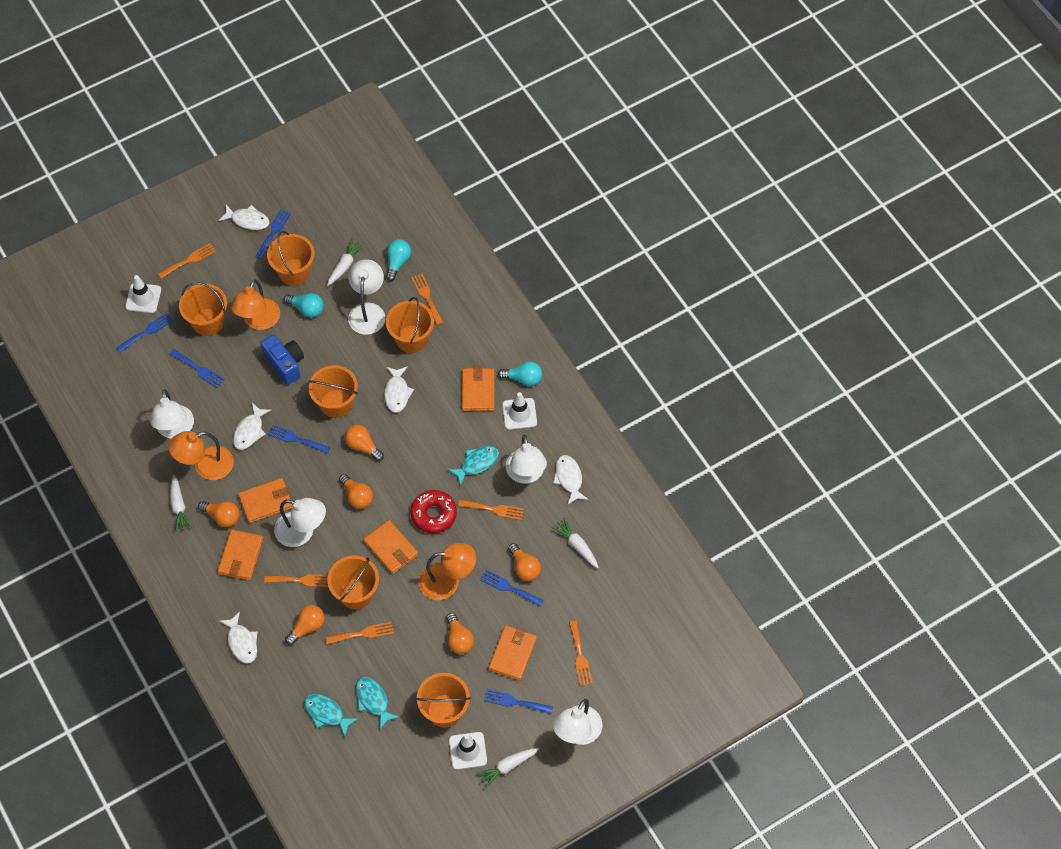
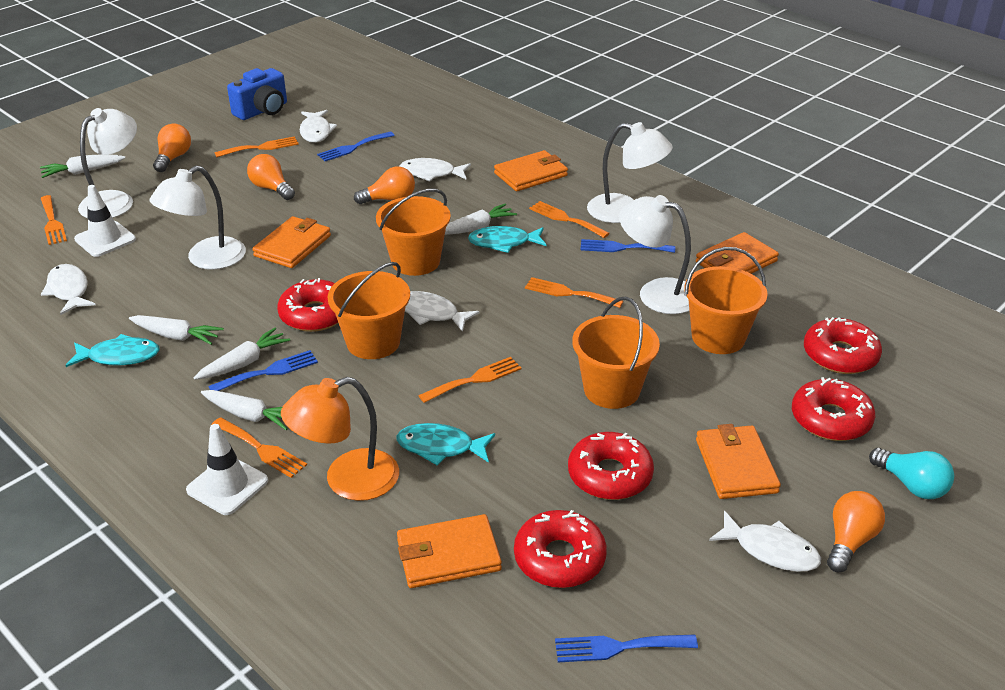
blue fork: [116,312,174,352] [170,349,224,388] [255,209,291,259] [268,425,330,453] [480,570,544,606] [484,689,553,714] = 6 -> [208,350,318,391] [317,131,395,161] [555,634,698,663] [580,239,675,253] = 4
orange bucket: [179,282,227,336] [267,231,315,286] [308,365,358,418] [327,555,379,610] [386,297,434,353] [416,673,471,728] = 6 -> [328,262,410,359] [376,189,451,276] [572,297,660,409] [684,247,768,354] = 4
orange lamp: [169,431,234,480] [231,279,280,330] [419,543,476,600] = 3 -> [281,377,399,501] = 1
orange light bulb: [198,501,240,527] [285,605,325,645] [339,474,373,509] [345,425,384,461] [446,613,474,654] [508,543,541,581] = 6 -> [153,124,191,172] [247,154,295,200] [354,166,415,204] [827,491,885,572] = 4
red donut: [410,490,457,533] = 1 -> [277,278,338,332] [514,510,607,588] [568,432,654,500] [792,377,875,441] [804,317,882,374] = 5
turquoise light bulb: [284,293,324,317] [386,239,411,281] [498,362,542,386] = 3 -> [869,448,954,499] = 1
white carrot: [170,475,192,532] [327,239,365,286] [477,748,539,788] [552,518,599,568] = 4 -> [40,154,125,178] [129,315,224,345] [194,328,290,380] [201,390,287,430] [445,204,517,235] = 5
white lamp: [150,389,194,439] [274,498,326,547] [348,259,385,335] [506,435,547,484] [553,699,603,745] = 5 -> [78,108,137,218] [150,166,246,270] [587,122,673,223] [619,195,691,314] = 4
white traffic cone: [125,275,161,313] [449,732,487,770] [502,392,537,430] = 3 -> [74,185,136,257] [186,424,268,515] = 2

